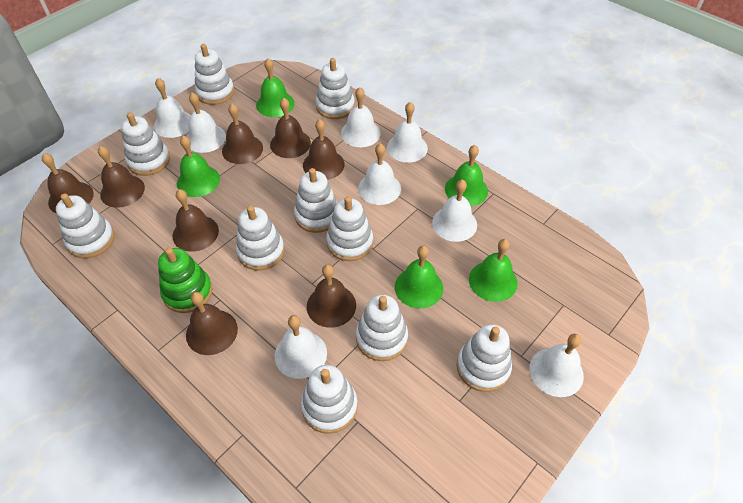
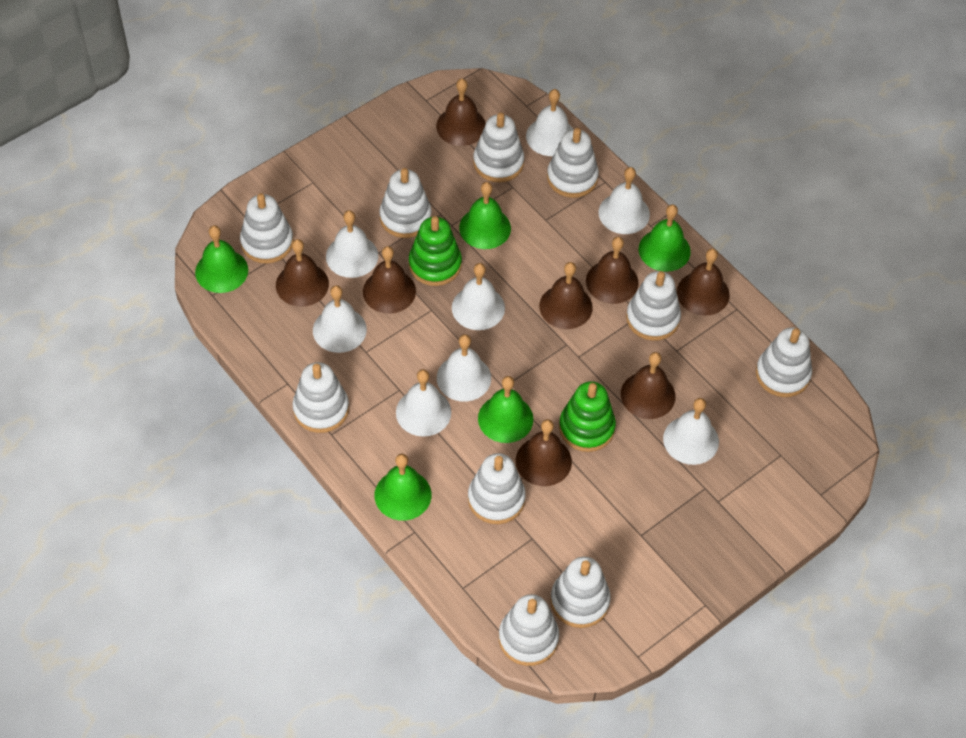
green stacking toy: [158,248,212,313] = 1 -> [409,216,462,286] [559,381,616,452] = 2

